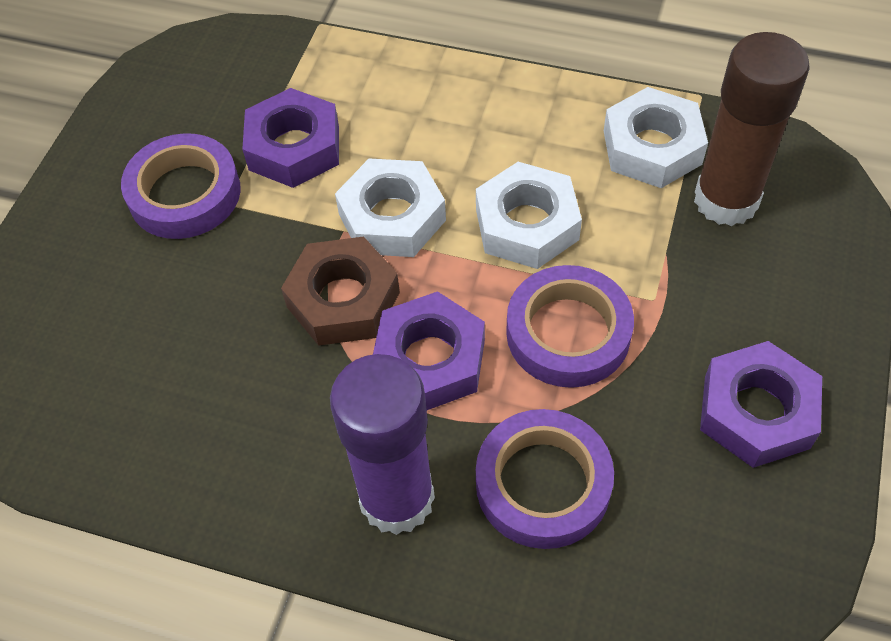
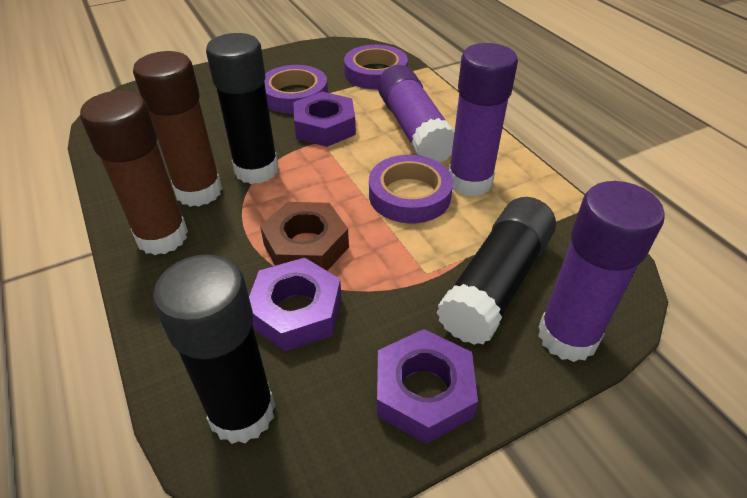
black glue stick: none = 0 -> [153,254,275,444] [206,33,279,184] [436,197,556,345] = 3
brown glue stick: [694,32,810,226] = 1 -> [80,90,188,255] [133,51,222,207] = 2
purple glue stick: [330,354,435,535] = 1 -> [378,65,455,163] [449,43,518,197] [538,181,665,362] = 3
white nut: [335,159,446,257] [476,162,582,269] [604,87,708,188] = 3 -> none = 0

